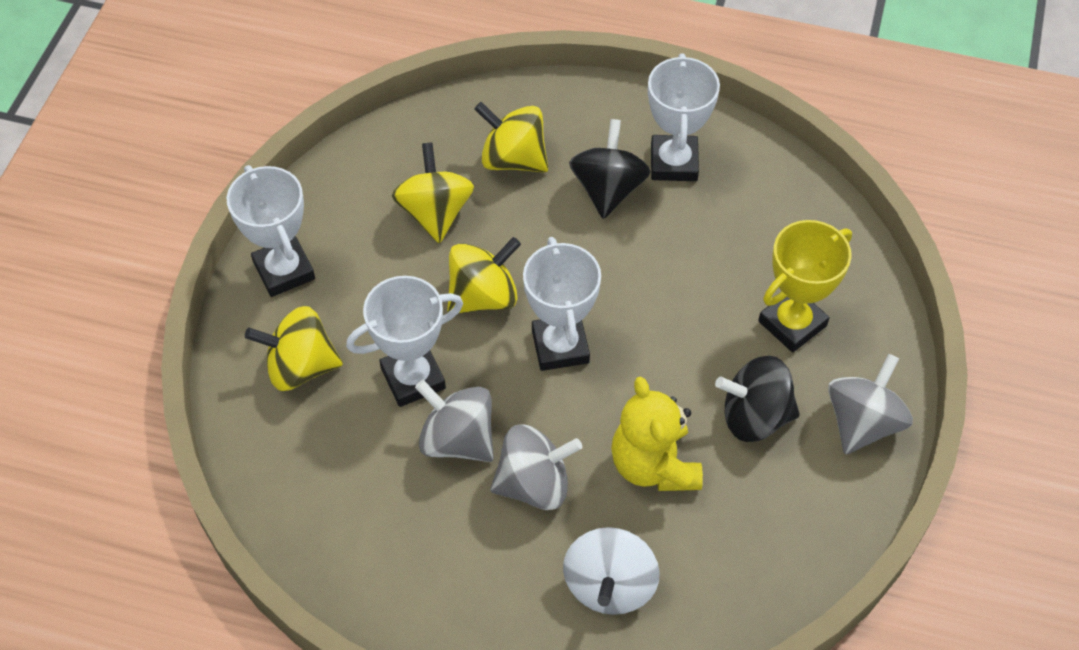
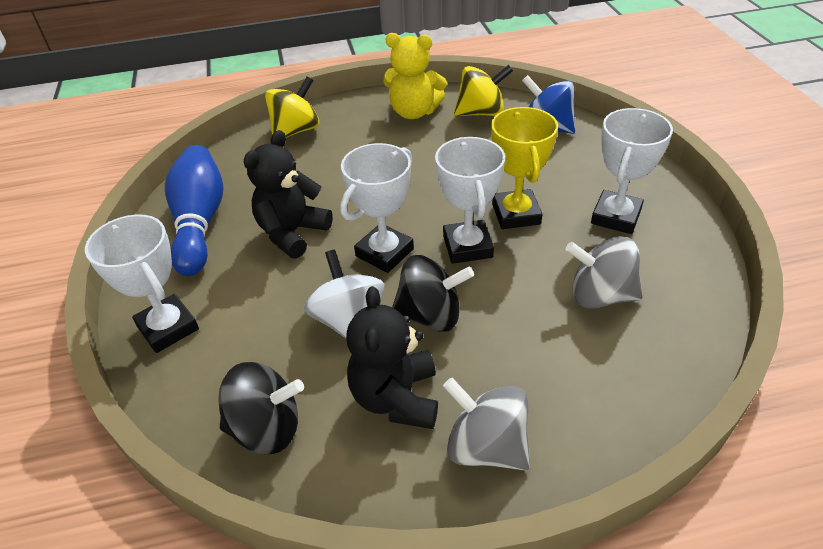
black teddy bear: none = 0 -> [244,130,333,258] [346,286,438,429] = 2
blue bowling pin: none = 0 -> [165,145,223,276] = 1
blue spinning top: none = 0 -> [522,75,575,134] = 1
grey spinning top: [415,380,494,462] [490,425,582,510] [828,354,913,454] = 3 -> [443,378,530,471] [566,236,643,309] = 2
yellow spinning top: [245,306,343,391] [392,143,474,243] [447,237,521,314] [474,102,548,173] = 4 -> [265,77,319,138] [454,65,513,116] = 2

